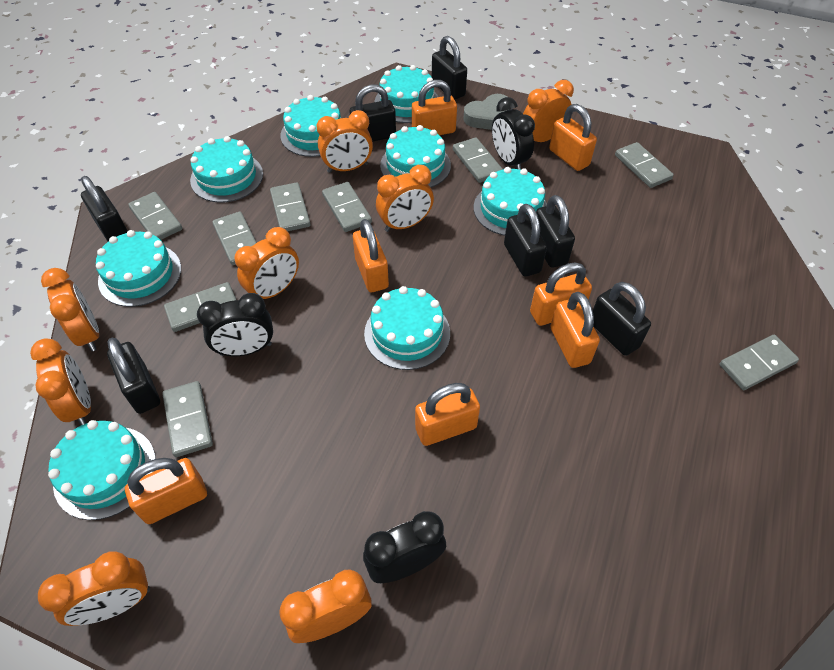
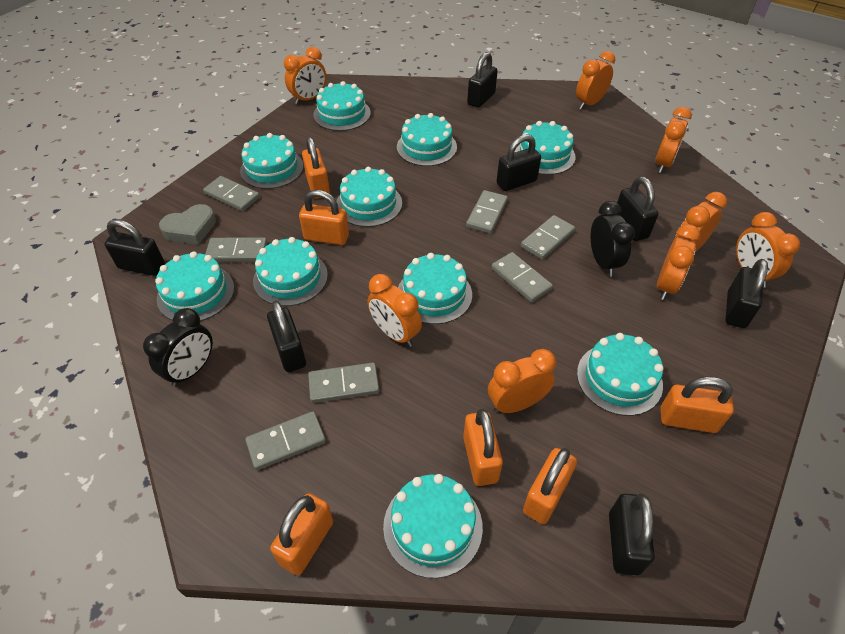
black clock: [197,293,273,356] [363,511,446,583] [492,97,535,170] = 3 -> [143,308,213,387] [591,201,635,276] = 2
grey domino: [128,192,182,240] [162,381,213,457] [164,282,236,332] [212,212,257,265] [270,182,311,231] [322,182,372,232] [453,137,503,183] [615,142,674,188] [720,335,799,390] = 9 -> [203,176,260,211] [205,238,267,262] [245,411,326,470] [308,363,379,403] [466,190,508,234] [491,252,553,302] [521,215,575,260] = 7
orange padlock: [125,458,207,524] [353,219,389,292] [412,80,457,135] [415,383,480,446] [530,262,592,326] [549,104,597,171] [550,292,600,368] = 7 -> [270,493,333,575] [299,190,349,245] [302,137,330,199] [463,409,503,486] [523,448,577,524] [660,376,734,433] = 6
turquoise cake: [48,420,156,520] [96,230,181,307] [190,136,263,203] [280,95,341,157] [364,286,450,370] [375,65,438,123] [380,125,451,188] [474,167,547,236] = 8 -> [155,251,234,321] [240,133,304,189] [253,237,328,306] [313,81,371,131] [336,167,402,227] [383,474,483,578] [397,113,457,166] [398,253,472,324] [514,121,576,175] [577,333,664,416] = 10

